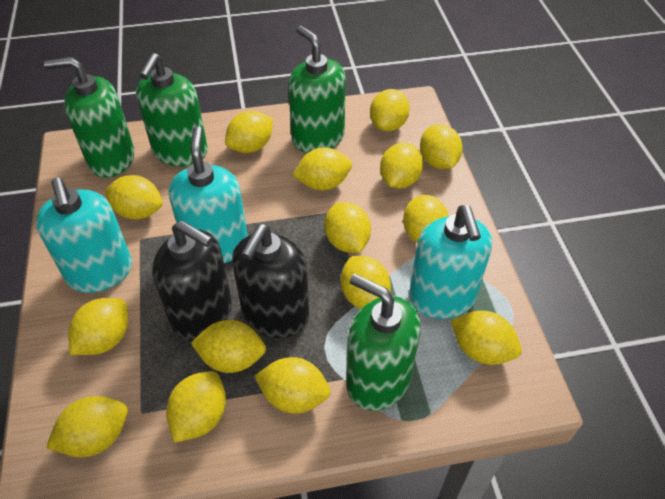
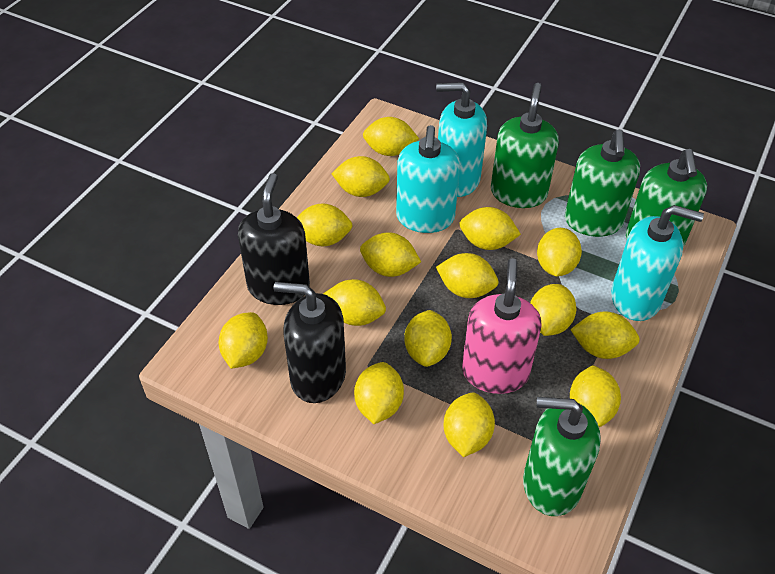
pink soap dispenser: none = 0 -> [462,258,542,394] = 1

